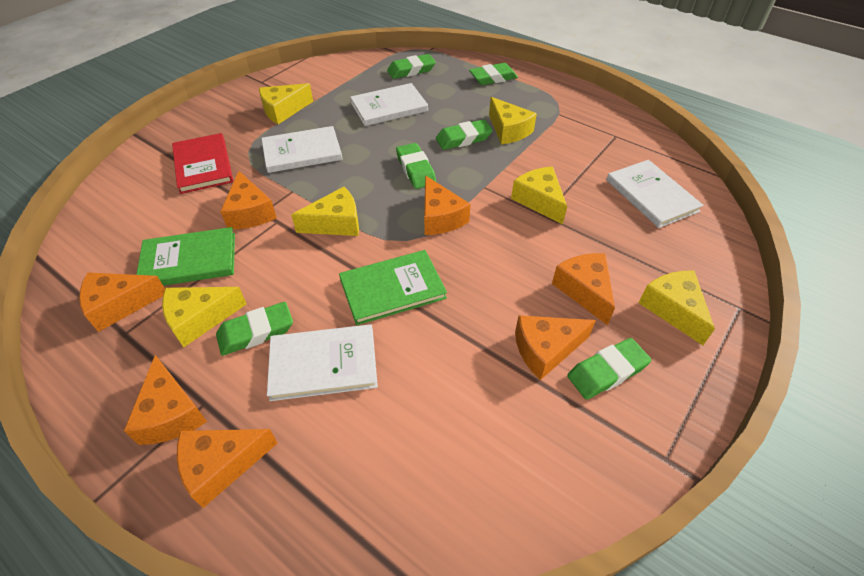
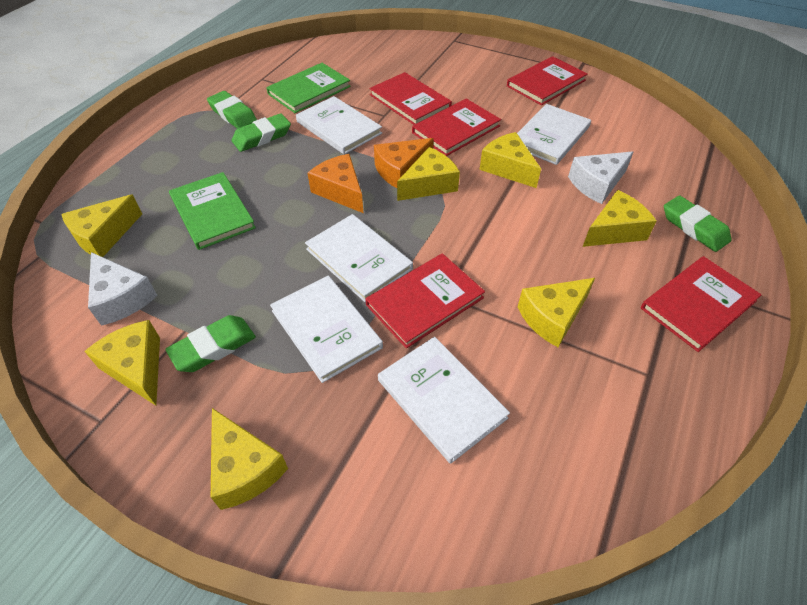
green eraser: [216,302,293,356] [387,54,436,79] [396,143,436,189] [436,119,493,150] [469,63,518,85] [567,338,651,399] = 6 -> [165,315,256,372] [207,91,257,129] [232,114,291,152] [664,195,731,252] = 4
orange cheese: [79,272,165,332] [124,355,207,445] [177,429,278,508] [220,171,277,229] [424,176,471,235] [515,315,596,380] [552,253,615,325] = 7 -> [308,154,363,213] [374,138,434,188] = 2
red book: [172,133,233,194] = 1 -> [365,253,485,348] [369,72,452,125] [412,98,501,156] [507,56,588,106] [641,256,762,352] = 5
white book: [261,126,343,173] [267,324,378,401] [350,83,428,126] [607,160,704,228] = 4 -> [270,276,383,383] [296,96,382,155] [305,214,413,302] [378,337,510,464] [517,104,591,165] = 5
white cheese: none = 0 -> [88,252,158,326] [568,151,633,204] = 2
yellow cheese: [162,287,247,348] [259,83,313,124] [291,187,359,236] [489,97,537,144] [511,166,567,225] [639,270,715,345] = 6 -> [61,195,142,257] [84,320,160,405] [211,408,288,510] [397,147,460,201] [480,132,541,188] [518,278,595,347] [583,190,657,247] = 7

